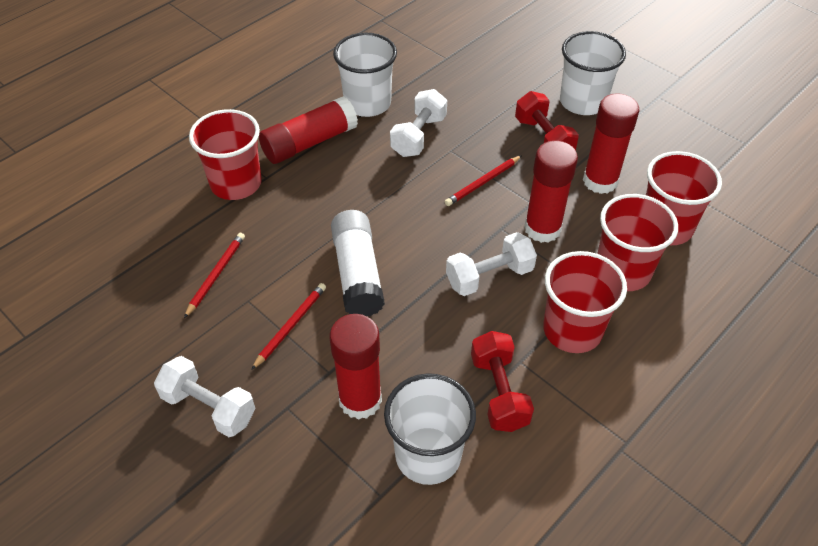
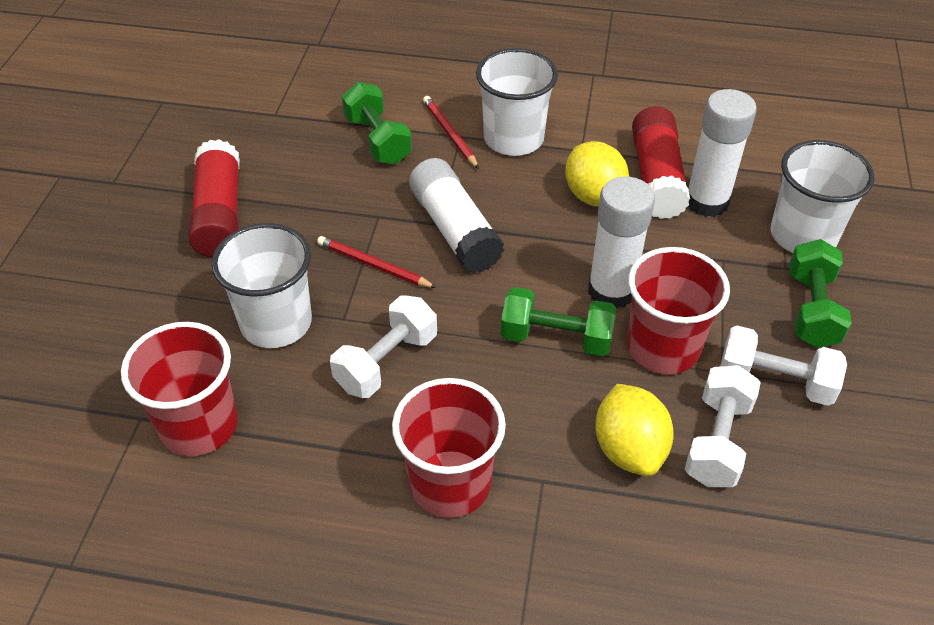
green dumbbell: none = 0 -> [342,82,412,164] [501,287,617,356] [789,239,852,348] = 3
red cup: [189,109,262,200] [543,251,627,353] [597,194,678,291] [646,151,722,245] = 4 -> [121,322,238,456] [392,378,506,518] [627,247,730,374] = 3
red dumbbell: [471,331,534,432] [515,91,579,150] = 2 -> none = 0
red glue stick: [259,96,358,164] [330,314,382,420] [524,141,578,243] [583,93,639,194] = 4 -> [188,139,240,257] [632,106,690,219] = 2
red pencil: [184,233,245,318] [251,283,326,370] [445,156,521,206] = 3 -> [317,236,437,288] [423,96,479,169] = 2
white glue stick: [331,210,385,316] = 1 -> [409,158,504,273] [588,176,655,308] [687,89,757,217] = 3
yellow lemon: none = 0 -> [565,141,629,207] [595,384,674,476] = 2

